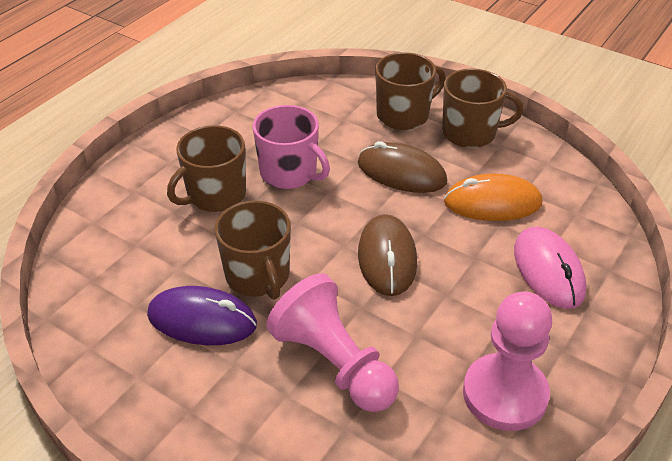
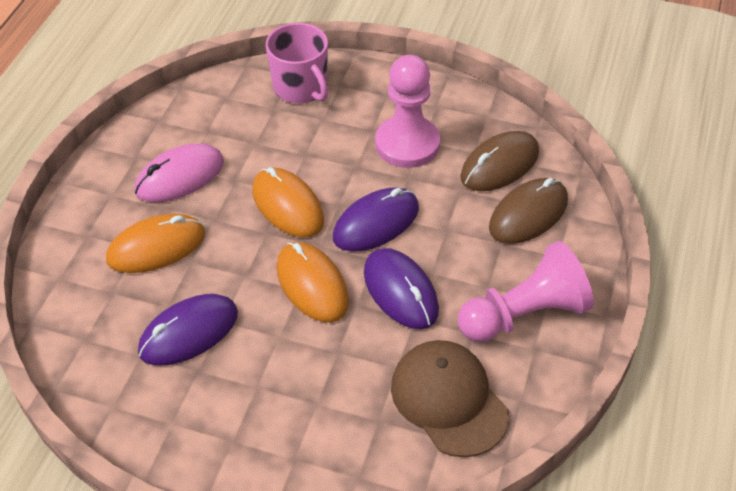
brown cap: none = 0 -> [391,340,509,457] = 1
brown mug: [167,125,246,212] [215,201,291,300] [375,52,446,130] [442,69,524,148] = 4 -> none = 0
orange mouse: [444,174,542,221] = 1 -> [106,214,205,273] [252,167,324,237] [276,242,349,322] = 3
purple mouse: [147,286,257,345] = 1 -> [138,294,238,365] [333,188,419,252] [364,248,439,329] = 3

